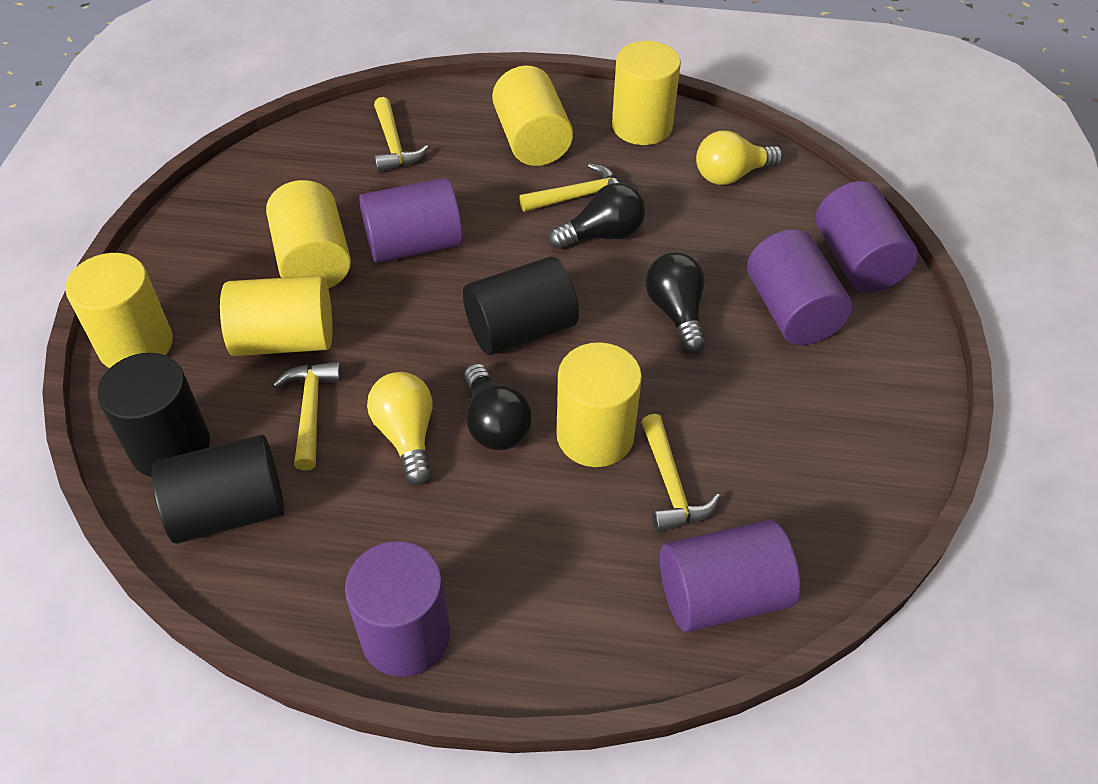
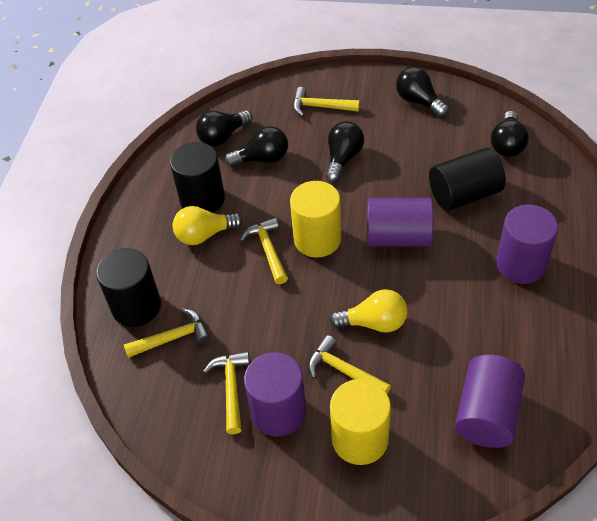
black light bulb: [464,363,532,450] [549,183,645,249] [645,252,705,353] = 3 -> [196,110,253,146] [225,126,288,167] [325,121,364,182] [396,67,449,117] [491,111,529,157] = 5
purple cylinder: [345,541,450,677] [359,178,463,263] [660,520,800,632] [747,229,852,345] [816,181,918,293] = 5 -> [244,352,306,437] [367,198,433,247] [455,354,525,448] [496,205,558,284] = 4
yellow cylinder: [65,253,173,368] [220,275,333,356] [266,180,351,289] [492,66,573,166] [556,342,642,467] [612,41,681,145] = 6 -> [290,181,341,258] [330,379,391,465] = 2
yellow hammer: [273,362,342,471] [374,97,429,172] [519,163,620,212] [641,414,720,533] = 4 -> [124,308,210,358] [203,351,250,435] [240,217,288,284] [293,87,360,117] [308,335,391,394] = 5

